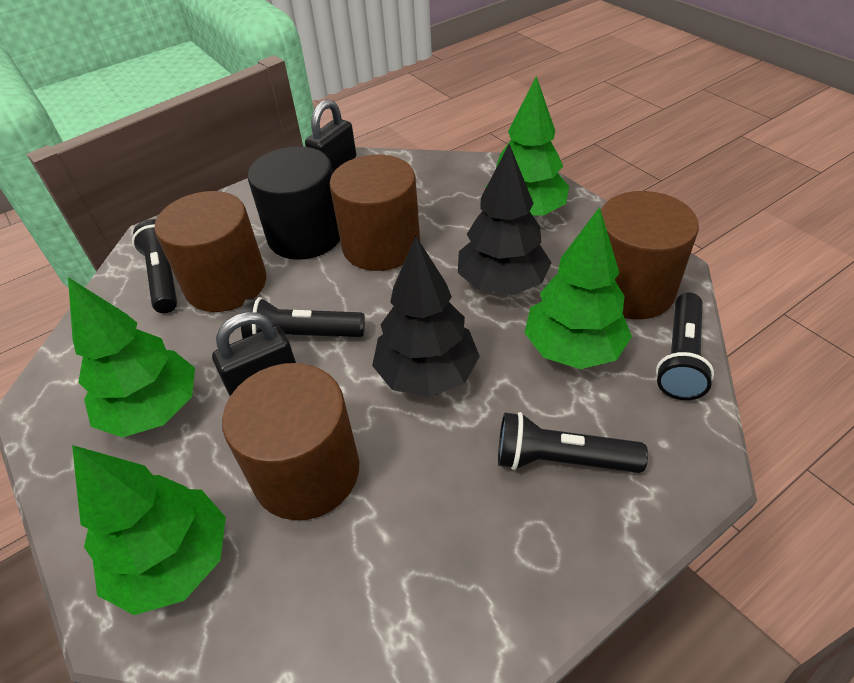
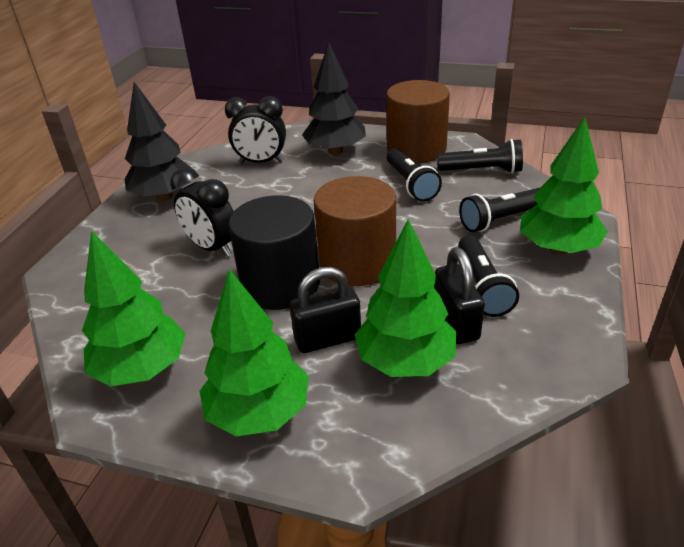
black clock: none = 0 -> [170,168,234,257] [225,96,286,163] = 2
brown cylinder: [154,191,266,312] [222,363,359,520] [329,155,420,271] [601,191,699,319] = 4 -> [314,176,396,286] [387,80,450,163] = 2

